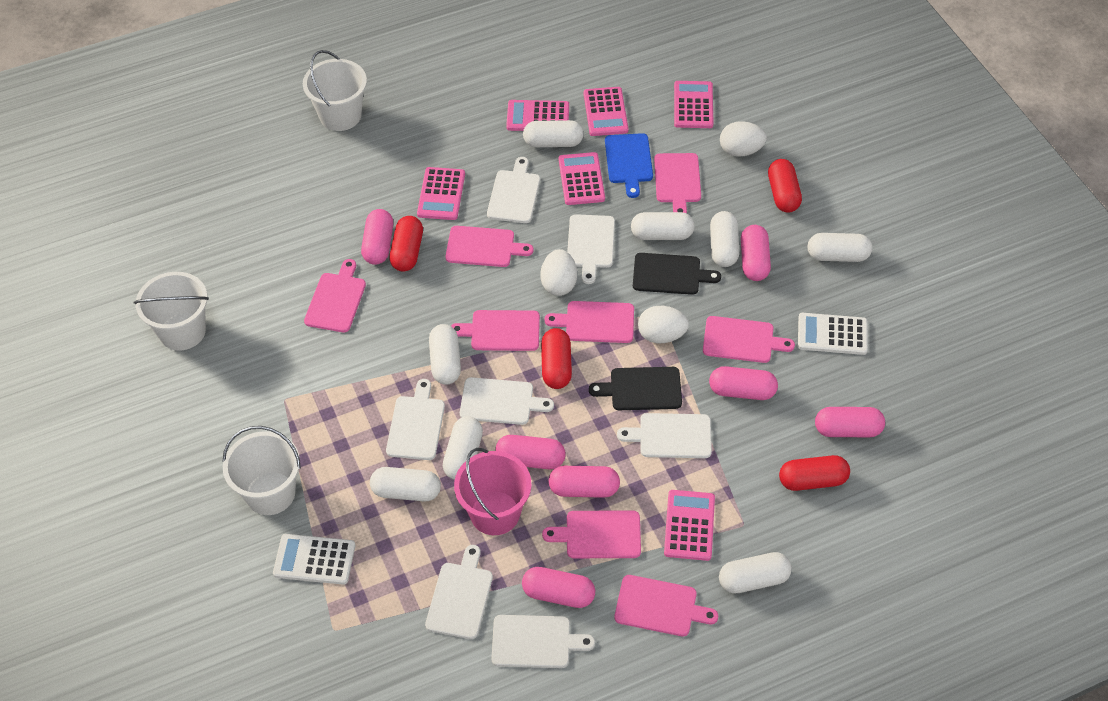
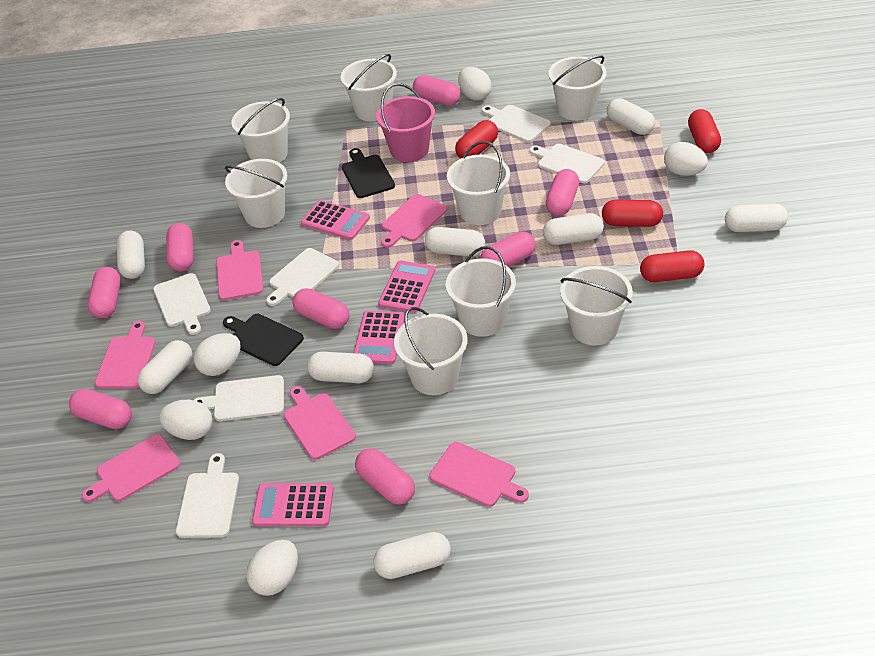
blue cutting board: [605,133,653,198] = 1 -> none = 0
pink calculator: [417,167,465,220] [506,100,569,131] [559,152,605,205] [584,87,628,136] [664,490,715,561] [674,81,714,128] = 6 -> [252,483,334,526] [301,200,370,240] [353,310,405,364] [378,261,435,313] = 4
pink capsule: [361,209,393,265] [495,435,566,469] [522,567,595,608] [549,466,620,498] [709,366,778,400] [741,225,771,281] [815,407,885,437] = 7 -> [69,389,132,429] [88,267,121,318] [166,223,194,271] [292,288,349,329] [355,448,415,505] [413,75,461,106] [480,231,536,267] [546,169,579,216] = 8
pink cutting board: [304,259,366,332] [445,226,534,267] [451,310,540,351] [542,510,641,558] [544,301,634,343] [614,575,718,637] [654,153,701,214] [703,316,795,363] = 8 -> [82,434,180,502] [95,321,156,389] [216,240,264,300] [284,386,356,460] [381,194,447,248] [429,442,529,507] = 6
white bucket: [134,272,209,351] [222,426,301,515] [303,50,367,131] = 3 -> [225,159,287,228] [232,98,290,163] [340,54,397,121] [394,307,467,395] [446,246,516,337] [447,141,510,225] [548,55,607,121] [560,266,633,346] = 8
white calculator: [273,534,355,585] [798,313,868,355] = 2 -> none = 0
white cutting board: [386,379,445,460] [425,545,493,639] [460,377,554,425] [487,157,540,223] [491,615,595,668] [567,214,615,284] [617,413,712,458] = 7 -> [153,273,211,335] [176,453,239,538] [194,375,284,421] [266,248,339,306] [482,105,551,142] [529,144,605,183] = 6
white egg: [540,249,577,296] [638,306,689,343] [720,121,767,157] = 3 -> [159,400,213,440] [194,333,241,376] [246,540,298,596] [458,67,492,100] [664,142,708,176] = 5

